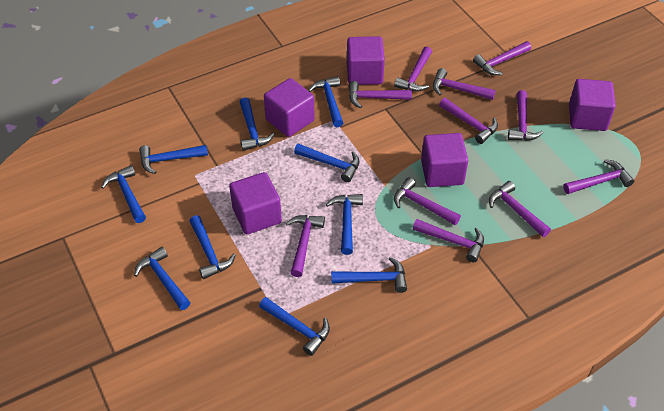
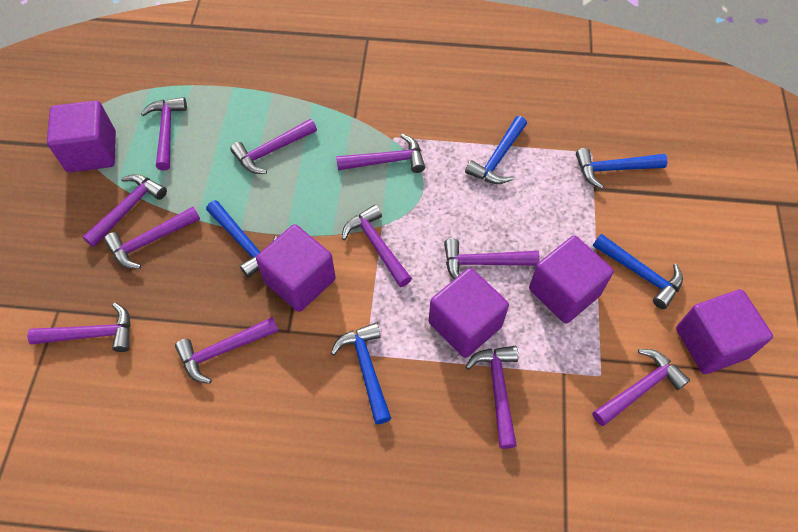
blue hammer: [101,165,146,223] [134,247,191,310] [139,145,208,174] [190,215,236,279] [240,97,275,151] [259,297,330,356] [294,144,360,182] [308,76,343,127] [326,194,363,255] [331,257,407,293] = 10 -> [206,200,278,278] [331,323,391,424] [465,116,527,184] [576,148,667,189] [593,234,683,309] = 5

